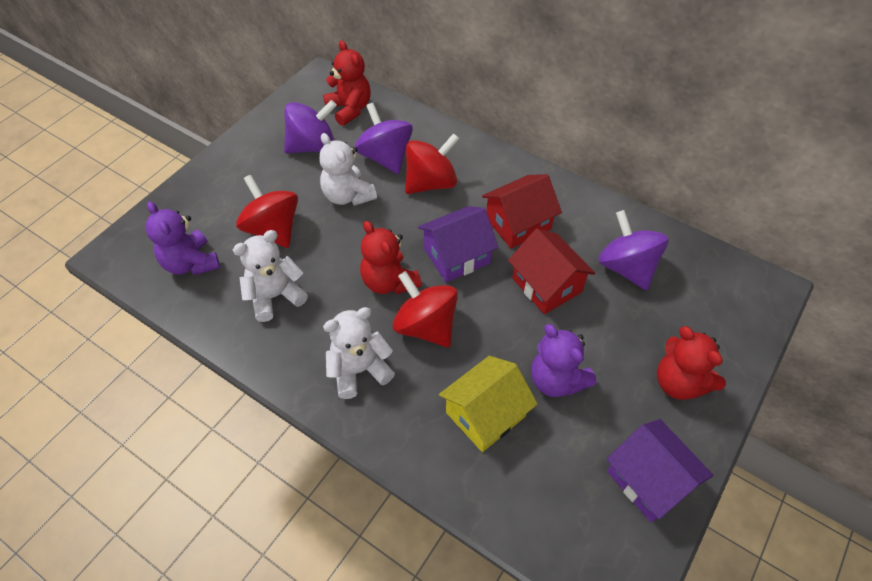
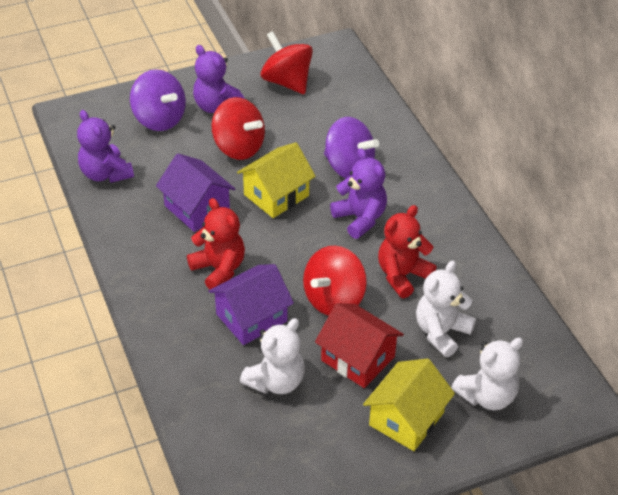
purple spinning top: [284,100,337,153] [355,103,413,174] [598,210,669,290] = 3 -> [130,69,186,131] [324,117,379,178] = 2
purple teddy bear: [145,201,220,275] [531,324,596,397] = 2 -> [77,110,134,183] [193,45,245,113] [330,148,387,239] = 3
red house: [482,174,562,249] [508,229,595,314] = 2 -> [315,303,404,388] = 1
red teddy bear: [323,40,371,126] [360,221,422,295] [657,326,726,400] = 3 -> [187,198,245,289] [378,205,437,298] = 2
yellow house: [439,356,538,452] = 1 -> [237,142,316,218] [363,358,455,451] = 2

